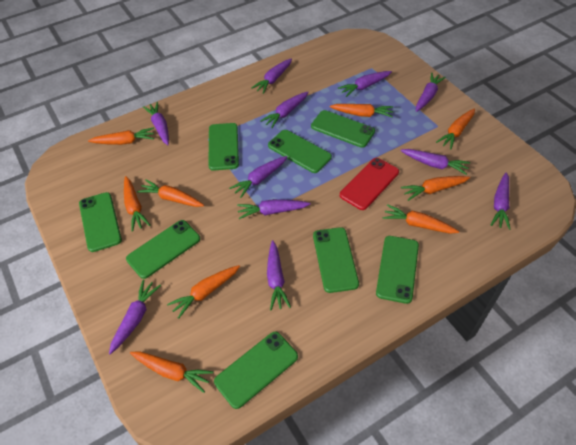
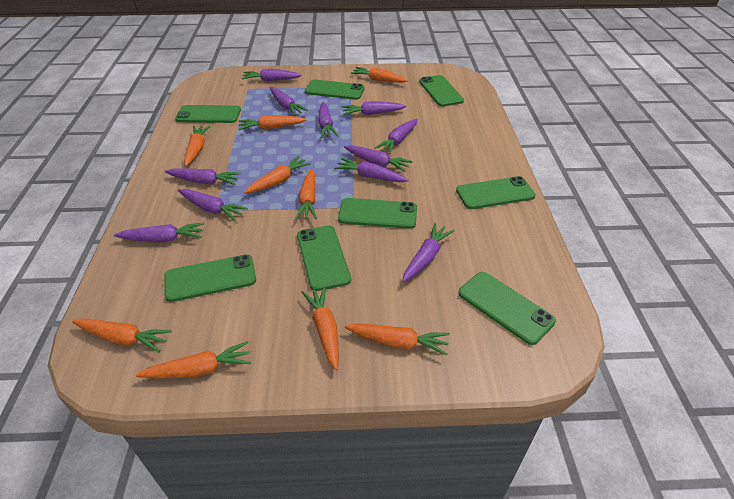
red phone: [340,158,399,210] = 1 -> none = 0

